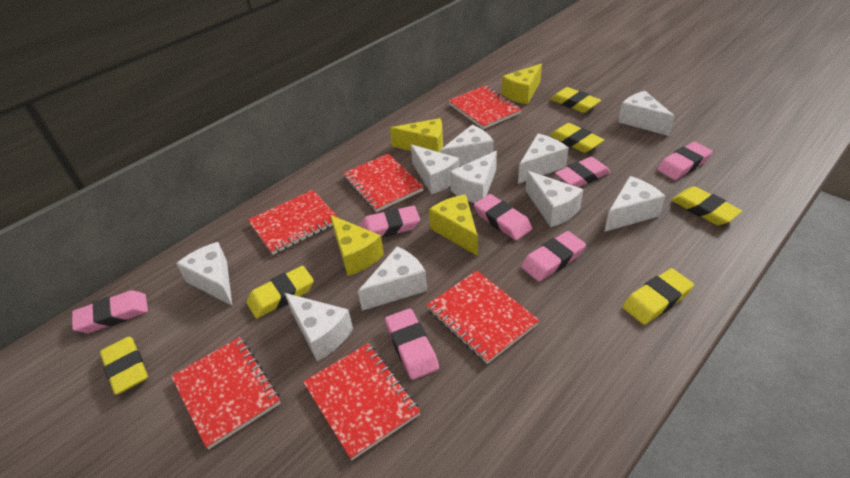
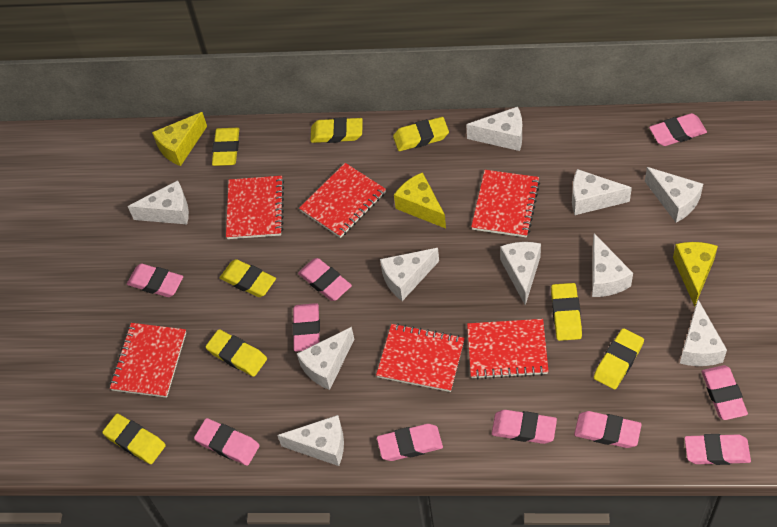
pink eraser: [72,290,148,333] [359,206,420,238] [385,308,439,380] [474,194,532,240] [521,231,586,282] [555,157,611,187] [657,142,713,180] = 7 -> [127,264,183,297] [194,418,260,466] [292,303,320,352] [298,258,352,301] [377,424,443,461] [492,410,557,444] [574,411,642,448] [649,113,707,146] [685,434,751,465] [702,365,748,420] = 10
yellow cheese: [330,215,384,276] [390,118,443,152] [429,195,478,256] [502,63,542,105] = 4 -> [152,112,207,166] [394,172,446,229] [673,242,718,307] = 3
yellow eraser: [100,337,148,395] [247,266,314,318] [550,123,604,153] [551,87,601,113] [622,268,694,325] [672,186,742,225] = 6 -> [102,414,166,464] [205,329,267,377] [212,128,239,166] [220,259,276,297] [311,117,363,143] [393,117,449,151] [551,283,582,341] [594,328,644,389] = 8

